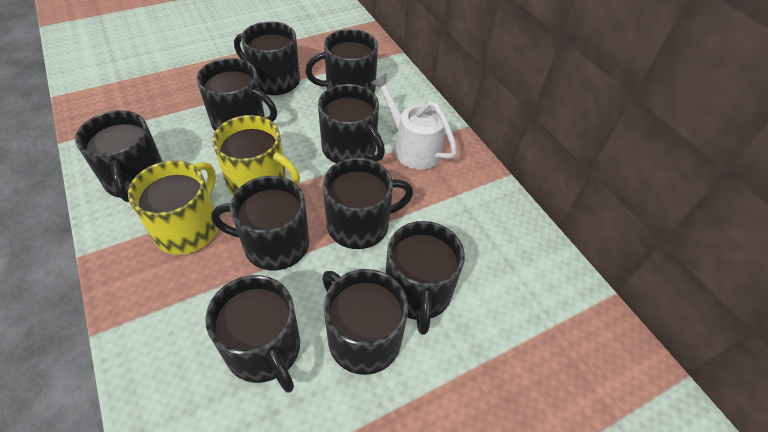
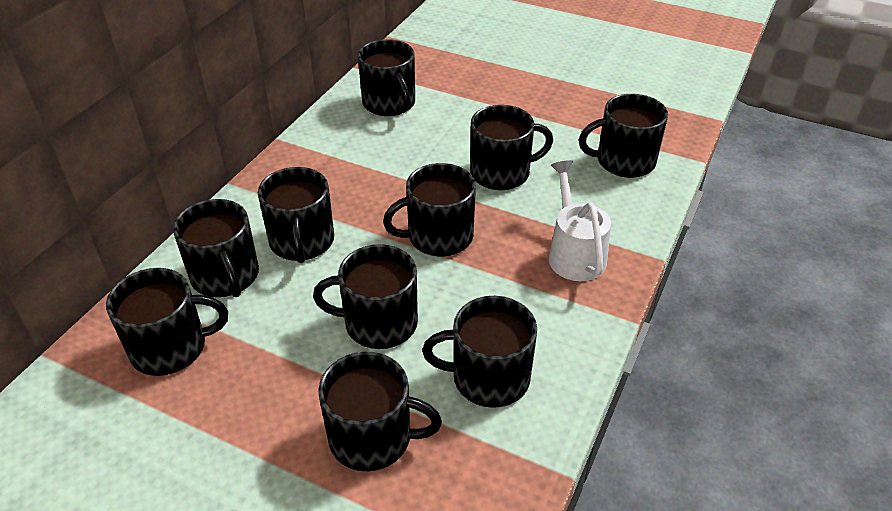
yellow mug: [128,160,218,255] [212,115,300,195] = 2 -> none = 0

